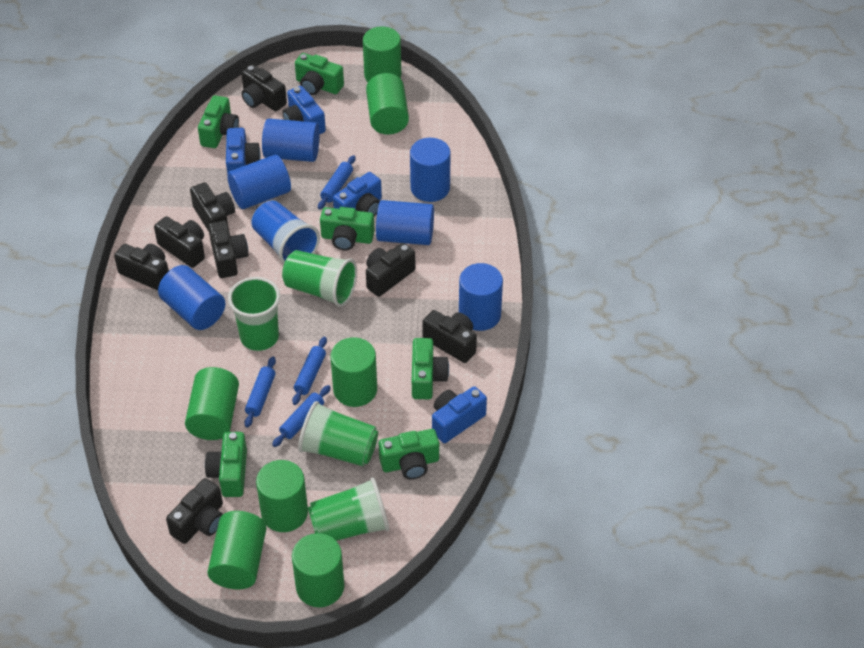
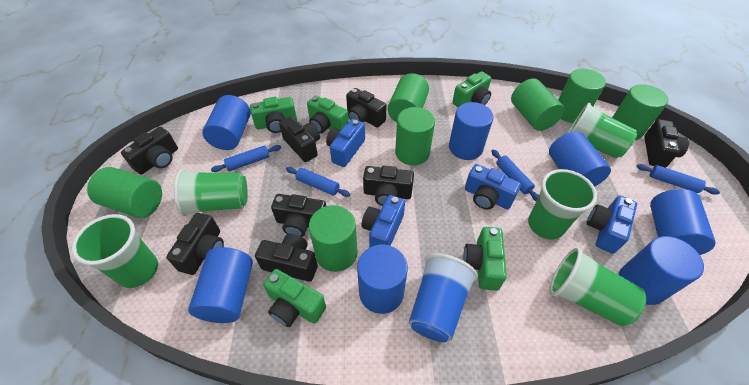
blue cylinder: [158,265,225,330] [227,155,291,209] [262,119,319,162] [376,200,434,245] [410,138,451,202] [459,263,503,331] = 6 -> [188,247,253,323] [202,95,251,150] [357,244,408,314] [449,102,493,160] [549,131,611,187] [619,236,704,305] [650,189,716,255] = 7
green camera: [198,95,239,148] [205,432,247,497] [295,53,344,95] [320,207,375,250] [379,429,439,479] [412,338,449,399] = 6 -> [250,97,297,133] [263,269,326,327] [307,95,349,134] [452,71,491,107] [463,227,507,291] = 5
green cup: [228,277,280,351] [282,250,357,307] [298,401,378,466] [308,477,389,541] = 4 -> [71,214,158,288] [174,169,248,216] [528,169,597,240] [550,248,646,327] [568,103,637,158] = 5

